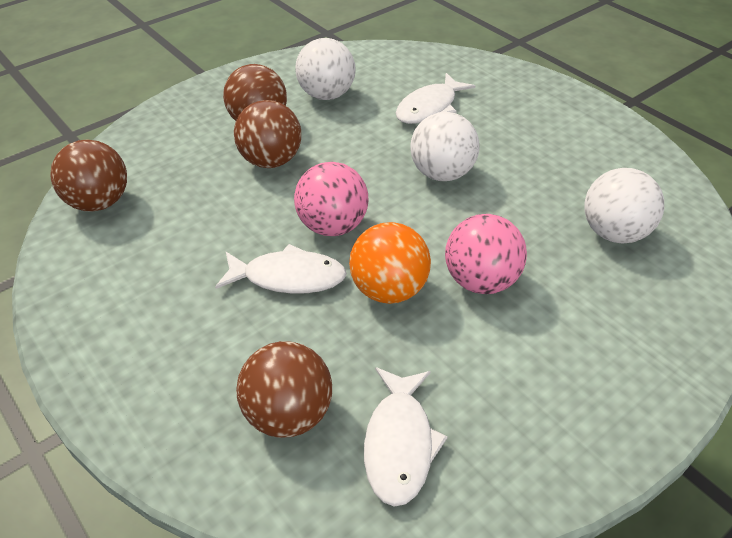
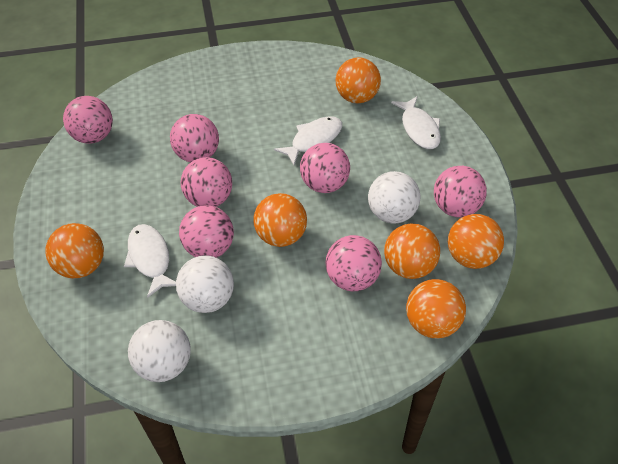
brown ball: [50,139,127,212] [223,64,287,121] [234,100,301,168] [236,341,332,438] = 4 -> none = 0
orange ball: [349,222,431,304] = 1 -> [46,223,104,279] [253,193,307,247] [336,57,381,103] [384,224,440,279] [406,279,466,338] [448,214,504,269] = 6
pink ball: [294,162,368,236] [445,214,527,294] = 2 -> [63,96,113,144] [170,114,219,162] [179,205,234,258] [181,157,232,207] [300,143,350,193] [326,235,382,291] [434,166,487,217] = 7

